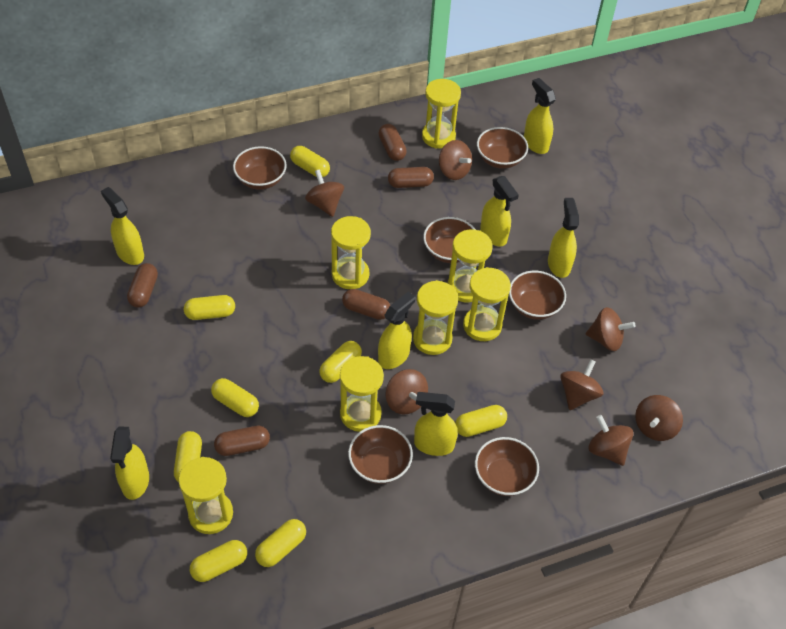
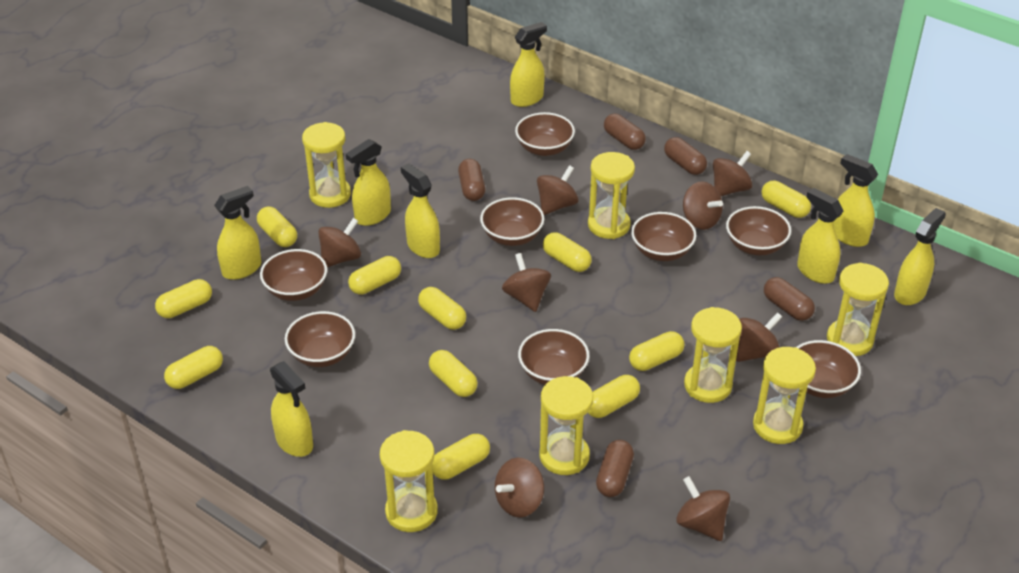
brown bowl: [233,146,287,190] [348,425,413,484] [423,217,476,263] [475,437,539,496] [477,127,528,169] [509,271,566,320] = 6 -> [260,249,327,301] [285,311,355,367] [480,197,544,246] [515,112,575,156] [518,329,589,385] [631,212,696,261] [726,206,791,255] [796,340,861,398] = 8
brown spinning top: [305,169,344,217] [386,369,428,415] [439,140,472,180] [560,359,603,410] [586,307,636,351] [589,415,633,466] [635,395,683,441] = 7 -> [318,218,361,267] [495,458,544,517] [502,253,551,312] [537,165,579,215] [676,476,730,541] [683,181,723,230] [713,151,752,196] [736,312,782,362] = 8
yellow capsule: [174,431,202,482] [184,295,235,320] [190,540,247,582] [211,378,259,417] [255,519,306,567] [290,146,330,177] [319,341,362,383] [455,405,507,437] = 8 -> [155,279,212,318] [164,346,223,389] [257,207,297,247] [348,256,401,295] [418,287,466,330] [429,350,478,397] [432,434,490,479] [543,232,592,272] [588,375,640,418] [629,331,685,371] [761,181,811,218] = 11
yellow spray bottle: [101,187,144,265] [110,427,149,500] [378,291,415,369] [414,392,458,456] [480,176,519,246] [524,78,556,154] [548,198,579,278] = 7 -> [214,186,261,280] [270,361,313,457] [346,139,391,226] [401,163,440,258] [510,22,547,107] [797,188,843,284] [834,154,878,247] [894,208,946,305] = 8

